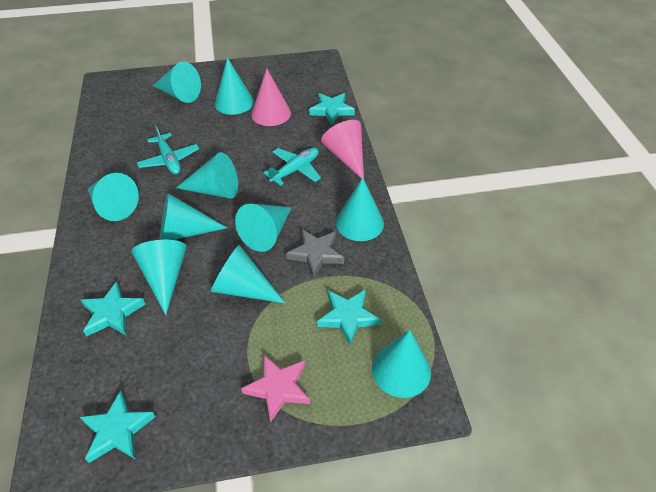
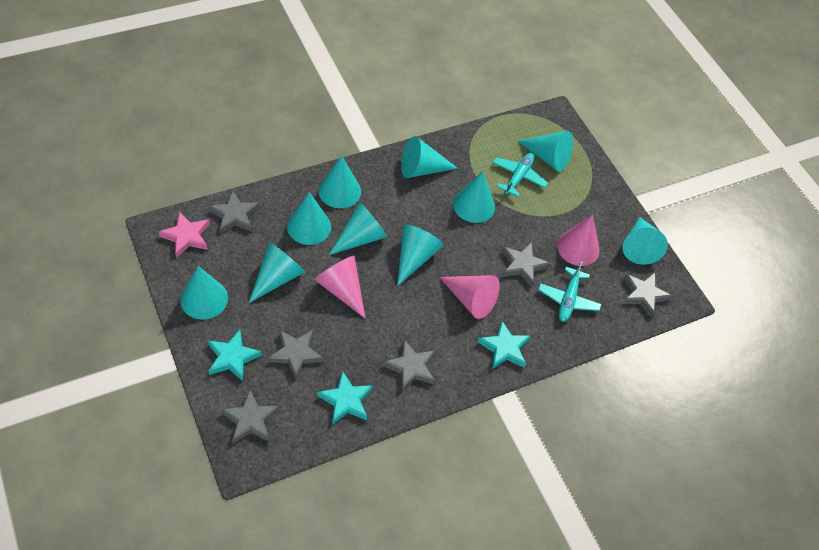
grey star: [286,229,344,277] = 1 -> [208,191,259,234] [221,390,279,444] [268,330,324,380] [383,340,435,391] [502,241,550,287] [623,272,672,318] = 6
pink cone: [251,69,291,126] [321,120,364,179] = 2 -> [315,256,366,319] [439,275,500,319] [557,215,600,266] = 3
turquoise star: [80,390,155,463] [81,281,145,337] [309,93,355,125] [317,289,381,345] = 4 -> [208,330,262,382] [317,371,373,425] [478,321,530,369] = 3

